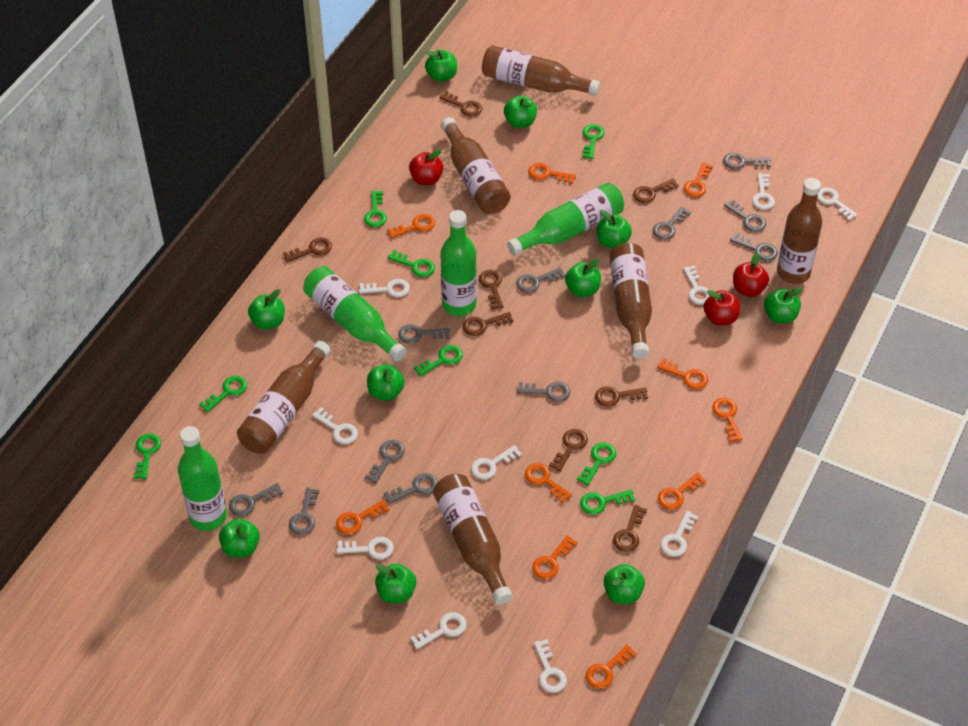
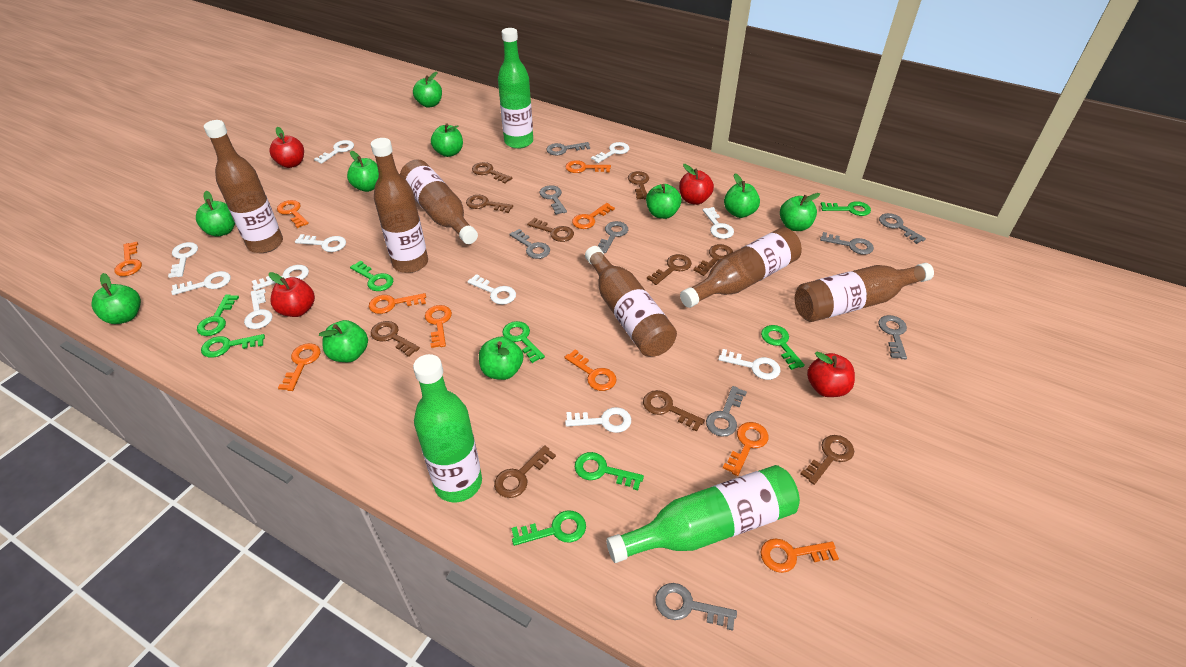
brown key: [283,237,332,262] [439,91,482,117] [463,312,513,336] [479,270,504,309] [549,429,588,471] [595,386,648,407] [613,505,647,552] [633,178,679,203] = 8 -> [371,321,420,357] [466,195,513,213] [472,162,512,183] [494,445,556,498] [527,218,574,242] [628,171,649,199] [643,390,705,432] [647,254,692,285] [693,244,733,276] [800,435,854,485] = 10
green bottle: [178,426,227,531] [303,266,407,362] [440,210,477,316] [507,183,624,256] = 4 -> [413,354,482,502] [498,28,533,149] [606,465,800,563] = 3
grey key: [229,483,283,516] [289,488,319,535] [365,440,405,483] [384,473,438,504] [398,324,450,344] [516,267,565,293] [517,382,570,402] [653,207,691,240] [723,153,771,169] [724,199,766,232] [730,232,778,261] = 11 -> [509,229,550,259] [540,185,567,215] [546,142,590,155] [598,221,628,253] [656,583,737,631] [706,386,747,437] [820,232,874,255] [878,315,907,359] [879,213,926,244] = 9
red apple: [409,150,443,185] [704,290,740,326] [733,252,769,297] = 3 -> [269,127,304,168] [269,272,315,317] [679,164,714,205] [807,352,855,397] = 4
white key: [312,407,358,444] [337,537,394,560] [359,279,410,297] [410,612,466,649] [471,445,522,480] [534,639,567,693] [661,511,699,557] [683,265,710,305] [752,173,775,210] [817,187,858,220] = 10 -> [168,242,198,278] [171,271,231,295] [244,289,273,329] [252,265,309,290] [295,234,346,252] [314,140,354,164] [467,274,516,305] [565,407,631,433] [591,142,629,163] [702,207,734,239] [718,349,780,380] = 11

